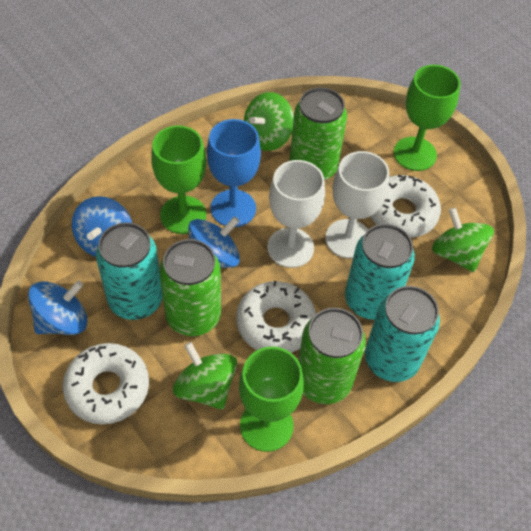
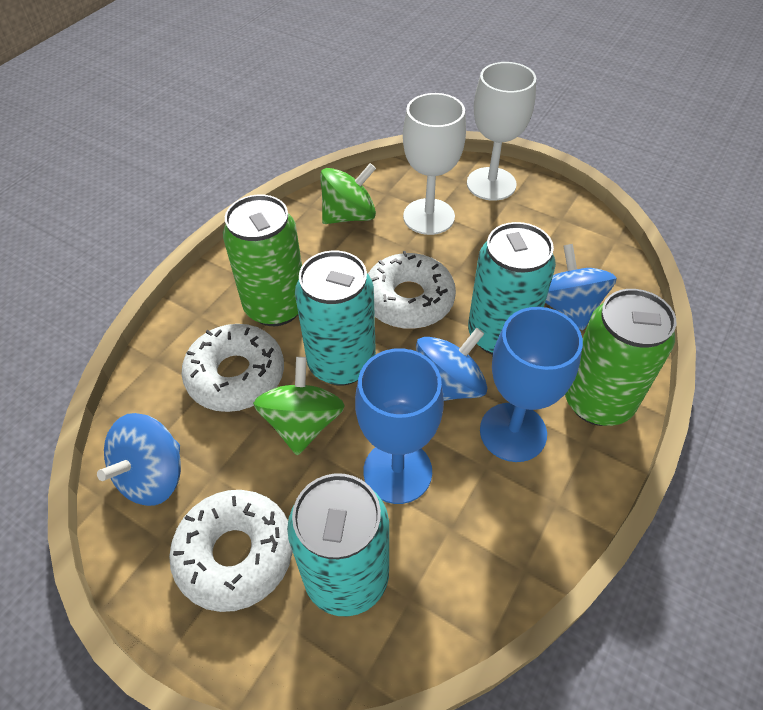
blue goblet: [207,119,261,227] = 1 -> [355,348,444,504] [480,307,583,462] = 2
green can: [159,239,221,336] [289,87,347,180] [298,308,366,404] = 3 -> [223,194,302,326] [565,289,676,426] = 2
green goblet: [151,126,206,234] [239,346,304,452] [394,65,461,171] = 3 -> none = 0
green spinning top: [173,342,237,410] [244,92,294,151] [432,208,494,272] = 3 -> [253,357,345,456] [320,163,376,224] = 2

